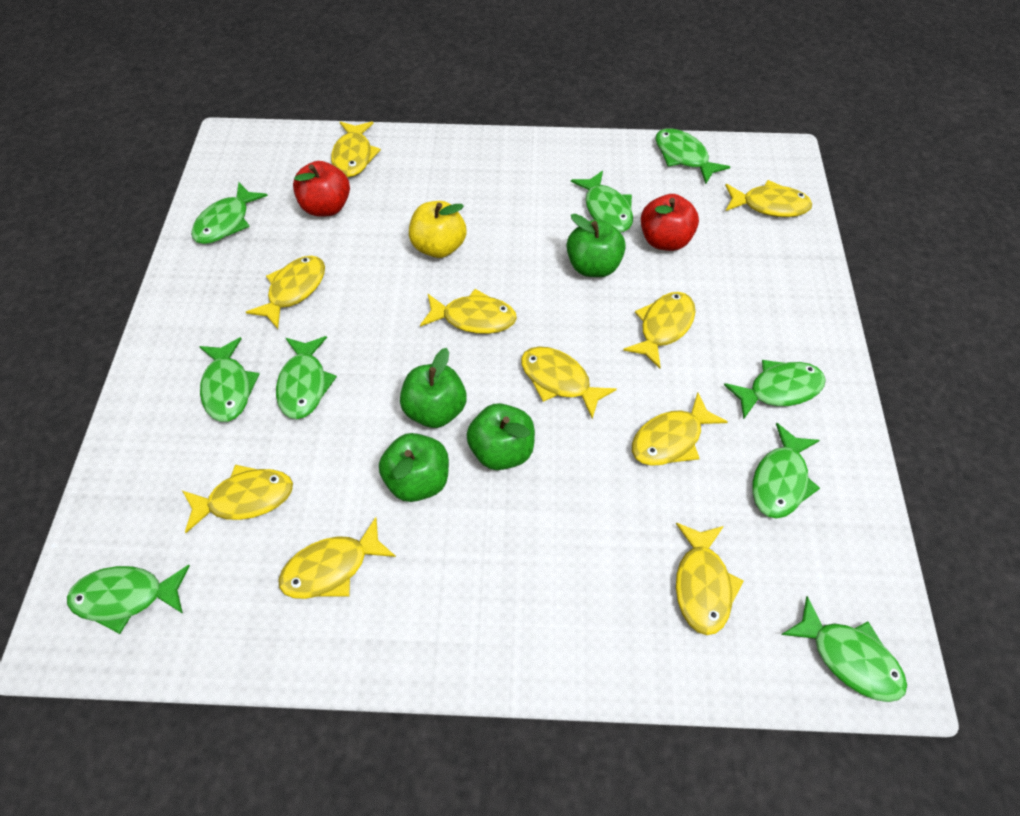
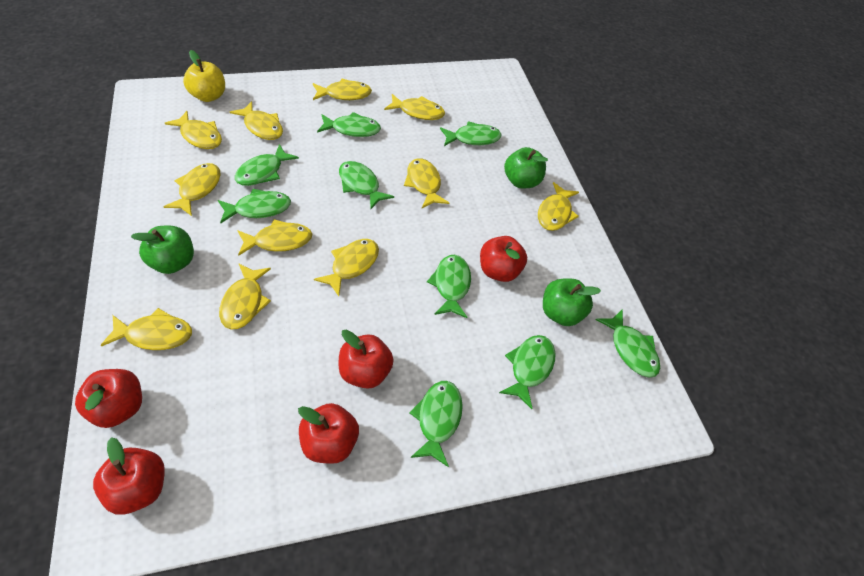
green apple: [379,433,449,502] [400,348,467,428] [467,403,535,470] [567,214,626,277] = 4 -> [131,225,194,274] [504,147,548,188] [543,279,601,326] = 3
red apple: [293,161,350,217] [641,194,699,251] = 2 -> [75,369,142,428] [93,437,165,515] [298,403,359,464] [339,330,394,389] [480,236,527,282] = 5
yellow fish: [182,465,293,533] [246,256,325,329] [278,517,396,599] [331,121,381,177] [420,289,517,334] [521,346,617,419] [623,292,696,369] [632,392,728,466] [676,523,744,635] [725,180,812,217] = 10 -> [100,308,192,350] [163,163,221,216] [165,111,222,149] [219,263,271,330] [230,101,283,140] [237,219,312,256] [313,78,372,100] [314,239,379,296] [384,94,445,120] [404,158,449,208] [538,182,579,231] = 11

